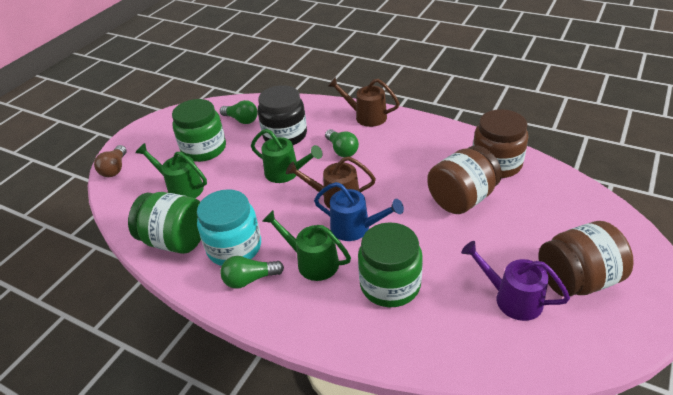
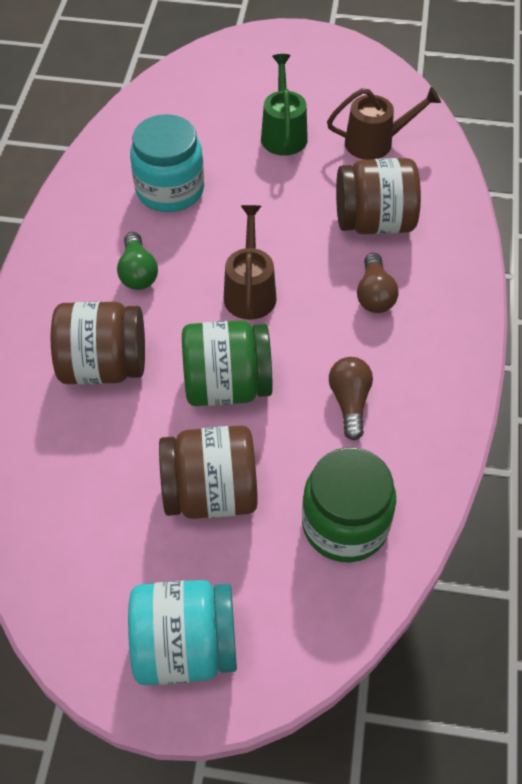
black jar: [258,85,307,145] = 1 -> none = 0
blue watering can: [314,182,404,241] = 1 -> none = 0
brown light bulb: [94,145,127,177] = 1 -> [329,357,373,440] [357,253,399,313] = 2
green jar: [128,192,201,254] [172,99,226,162] [358,222,423,307] = 3 -> [182,320,273,406] [302,447,396,562] = 2
green light bulb: [220,100,258,124] [220,256,284,289] [325,129,359,157] = 3 -> [117,232,158,290] = 1
green watering can: [135,143,207,198] [251,129,323,183] [262,210,351,281] = 3 -> [261,54,308,156] = 1
purple watering can: [461,241,570,321] = 1 -> none = 0
turquoise jar: [197,189,261,266] = 1 -> [128,580,237,685] [130,114,204,212] = 2

